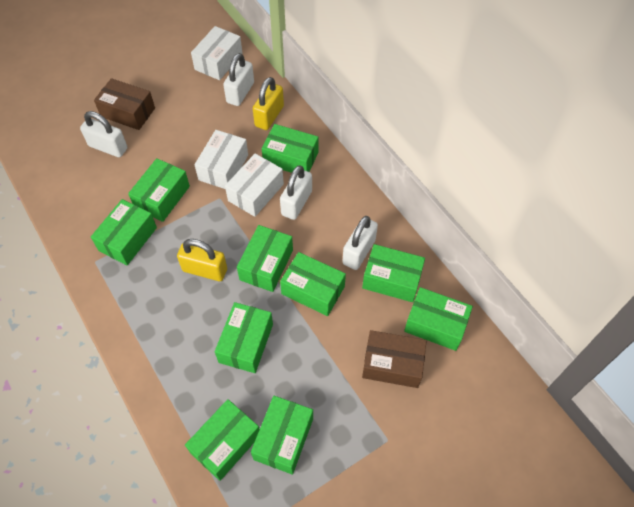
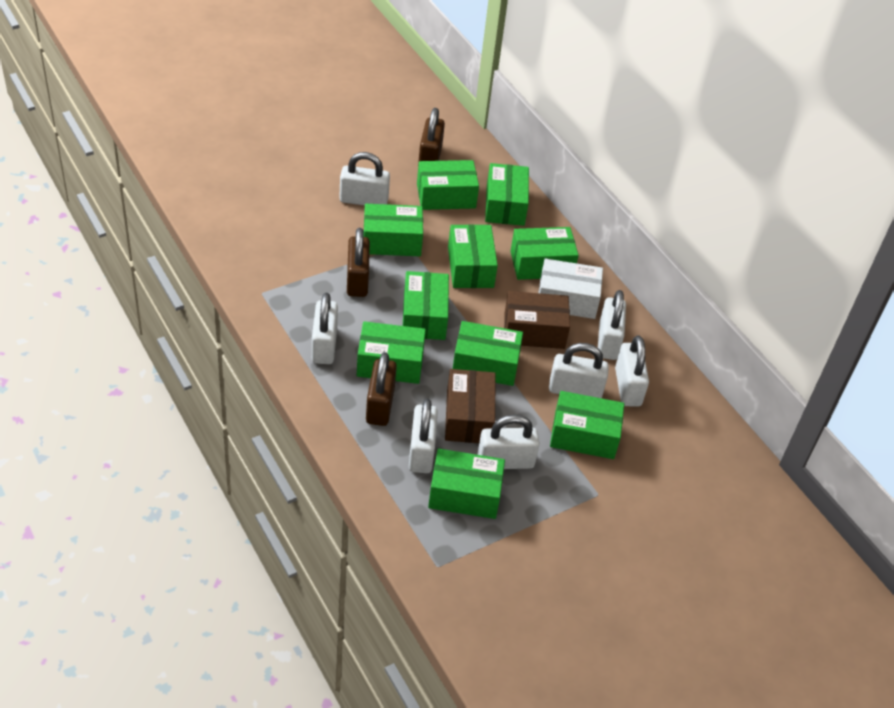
brown padlock: none = 0 -> [347,228,370,297] [366,352,397,426] [418,108,445,165] = 3
white box: [191,26,243,80] [194,130,248,189] [225,153,284,217] = 3 -> [538,258,603,319] = 1
white padlock: [80,111,127,157] [223,53,254,106] [280,165,312,220] [342,216,378,270] = 4 -> [312,293,338,364] [339,152,390,206] [409,399,438,473] [478,415,540,469] [549,343,609,398] [598,290,626,360] [615,335,649,407] = 7
yellow padlock: [177,239,227,281] [253,77,284,130] = 2 -> none = 0

